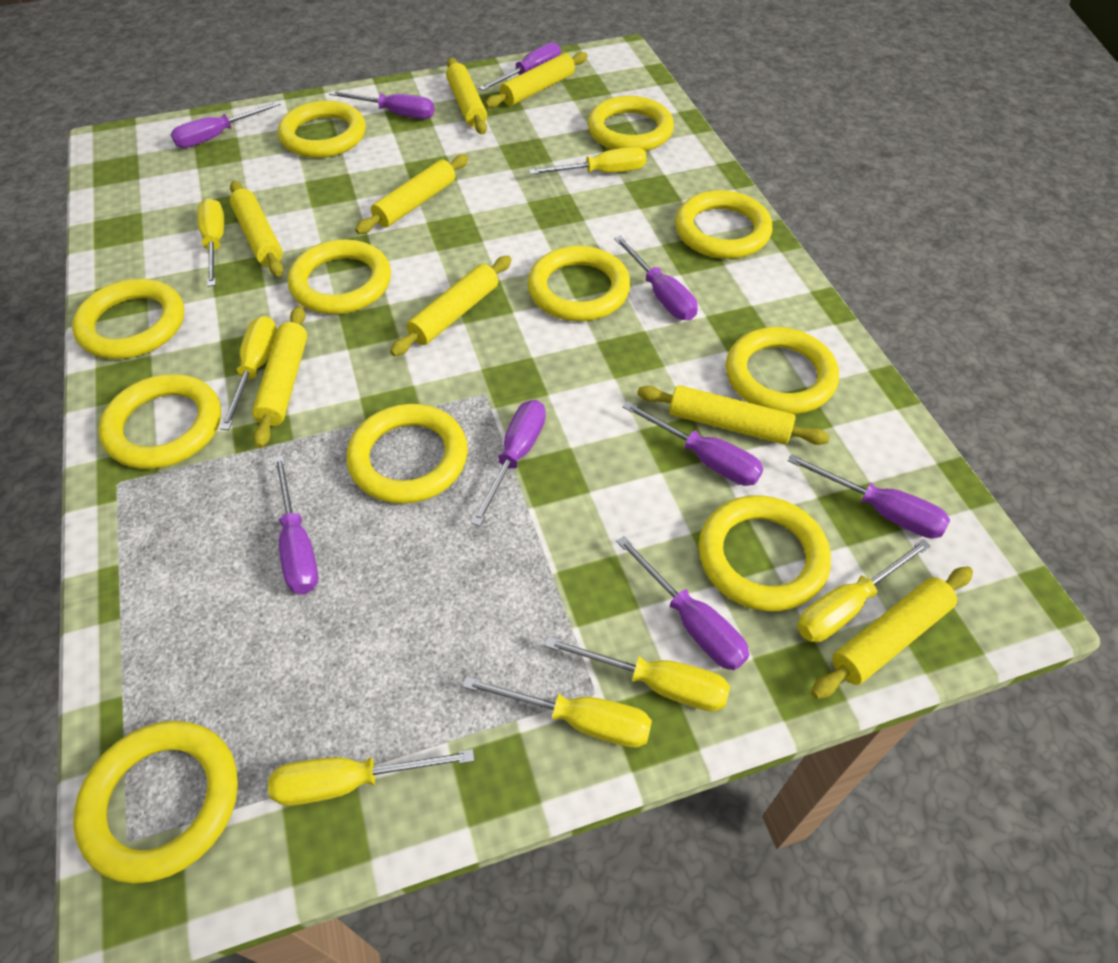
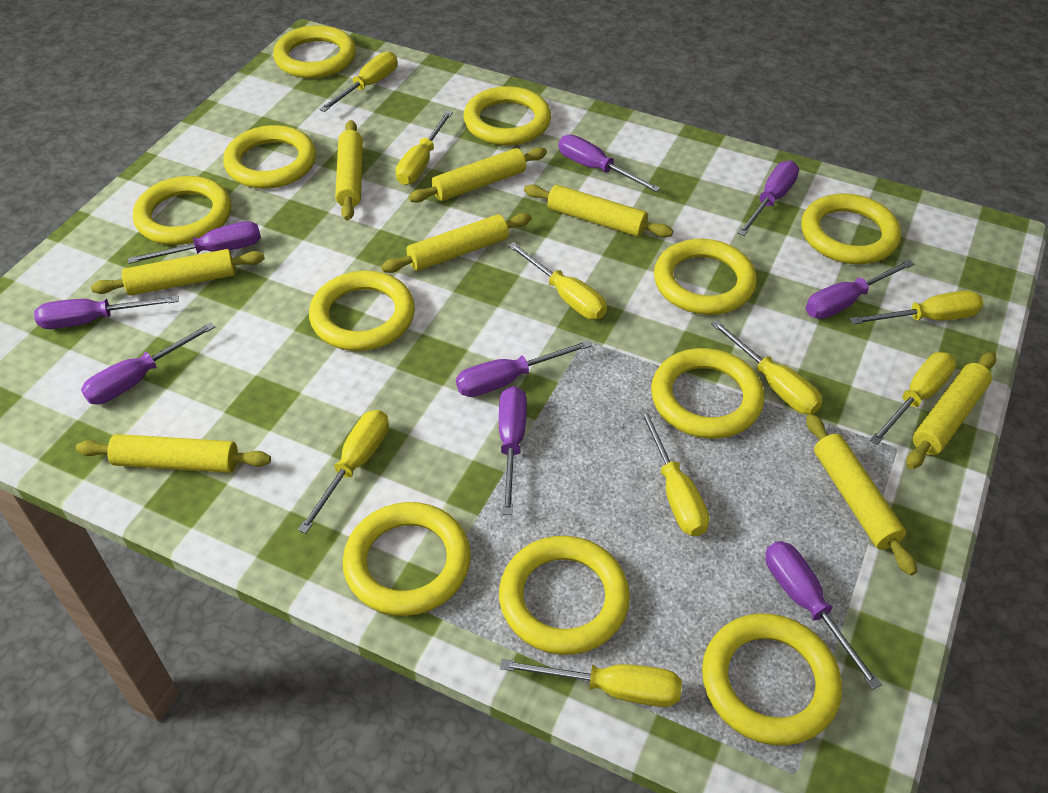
yellow screwdriver: [197,198,225,287] [220,316,277,430] [268,749,475,806] [463,676,652,748] [529,147,647,175] [545,636,730,711] [797,539,931,642] = 7 -> [298,410,389,533] [319,51,397,112] [396,111,453,185] [500,659,682,707] [508,242,607,319] [639,408,709,536] [711,320,822,414] [850,290,984,325] [870,352,956,445] = 9

